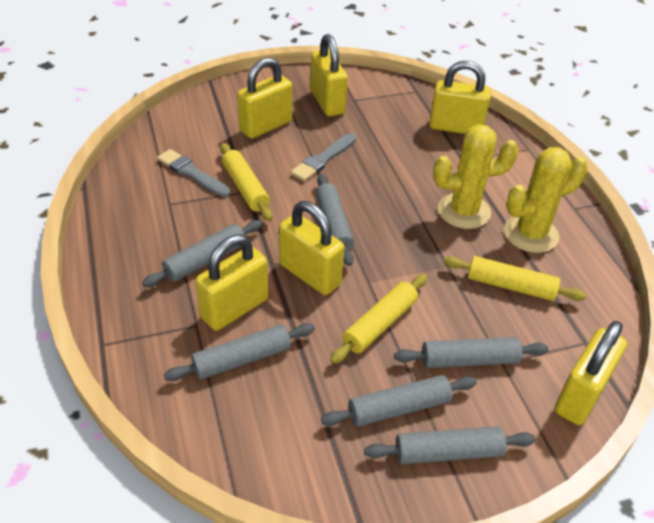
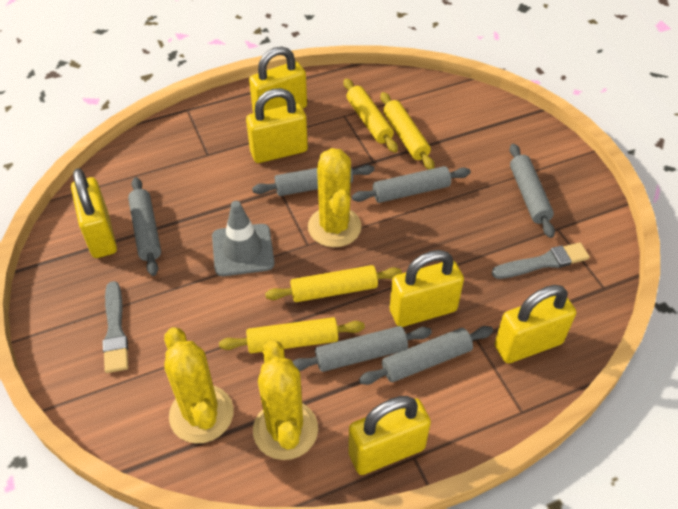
grey traffic cone: none = 0 -> [212,201,275,276] = 1
yellow cactus: [433,124,519,229] [504,147,588,253] = 2 -> [164,327,234,444] [253,340,318,460] [308,148,362,247] = 3
yellow rolling pin: [220,143,273,221] [330,274,428,364] [443,256,586,301] = 3 -> [219,317,365,353] [265,265,402,302] [344,79,398,153] [380,92,435,169] = 4

